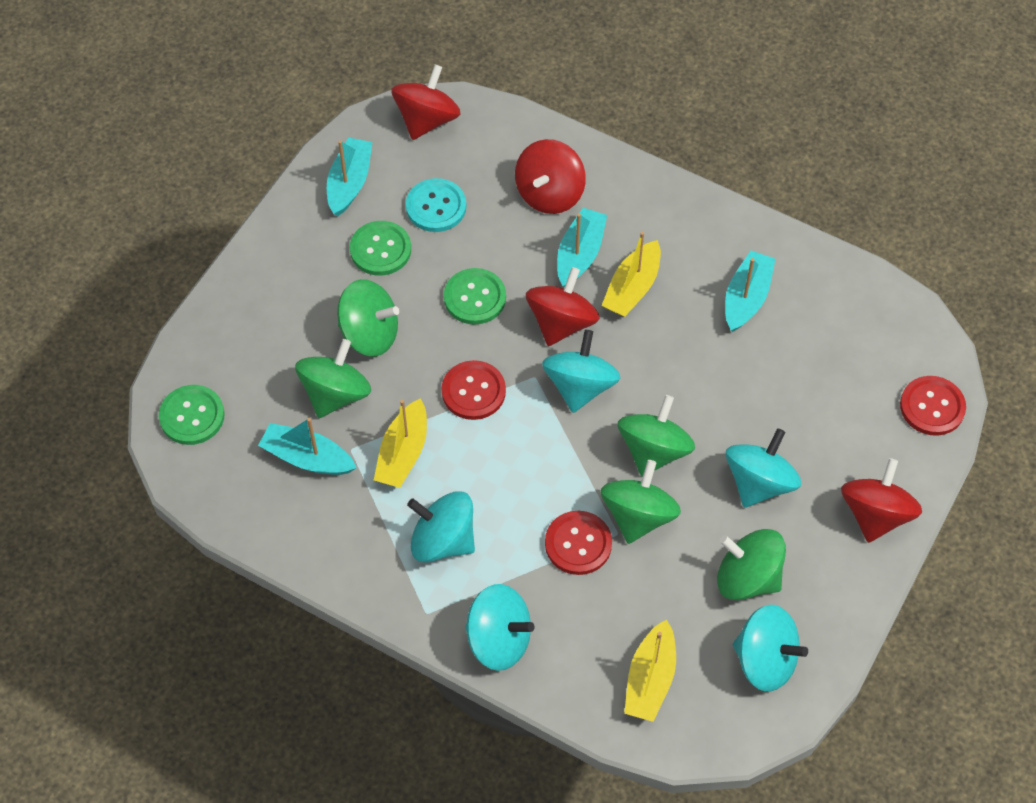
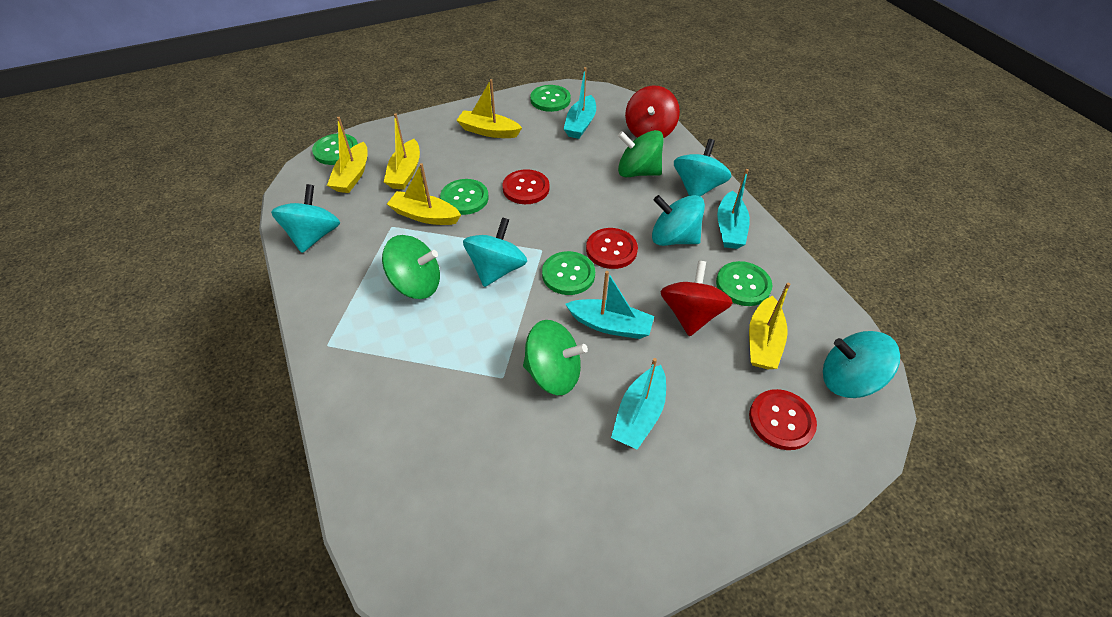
green button: [159,385,225,445] [350,221,411,276] [444,268,506,325] = 3 -> [312,133,358,165] [440,179,489,215] [530,85,571,112] [542,251,595,295] [716,261,772,306] = 5
green spinning top: [295,339,371,418] [337,279,399,357] [601,460,681,544] [618,395,695,477] [717,529,786,600] = 5 -> [382,235,440,299] [523,320,588,395] [618,130,664,177] = 3
red spinning top: [391,64,461,140] [515,139,586,214] [526,267,600,346] [841,458,922,543] = 4 -> [625,85,680,138] [660,260,733,336] = 2
turquoise button: [406,178,466,232] = 1 -> none = 0
yellow boat: [374,398,427,488] [601,232,661,317] [624,619,676,722] = 3 -> [327,117,367,193] [384,113,420,190] [387,163,461,225] [456,79,522,138] [749,283,790,369] = 5

